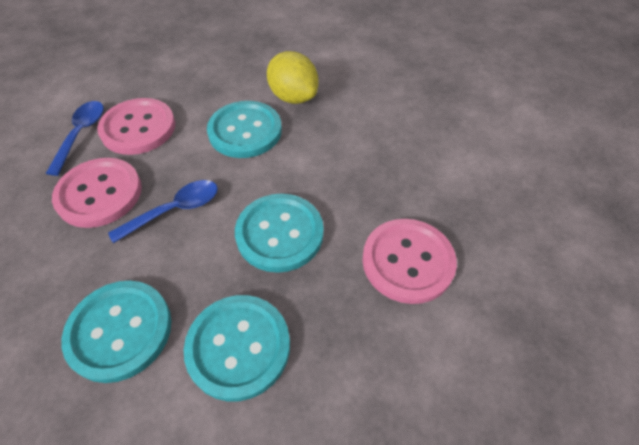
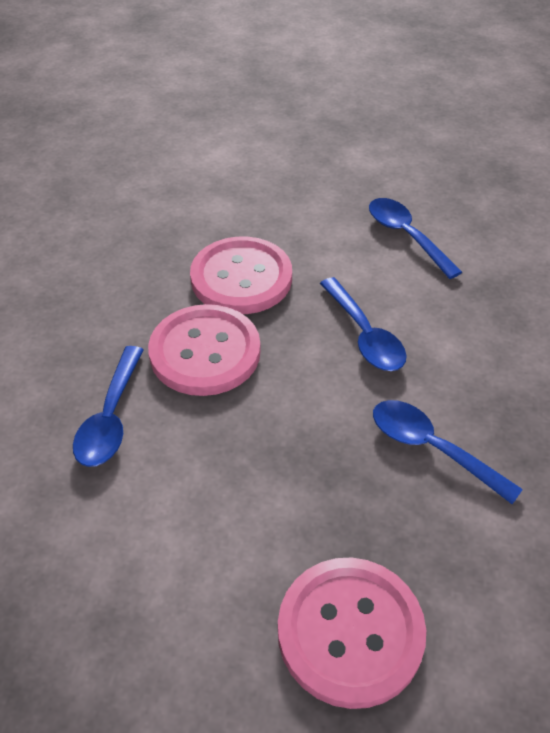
blue spoon: [46,101,104,176] [108,180,218,243] = 2 -> [73,346,144,467] [320,277,407,371] [369,198,462,279] [373,400,523,504] = 4
turquoise button: [62,281,172,383] [184,295,290,401] [207,101,282,158] [235,194,324,273] = 4 -> none = 0
yellow lemon: [267,51,319,104] = 1 -> none = 0

